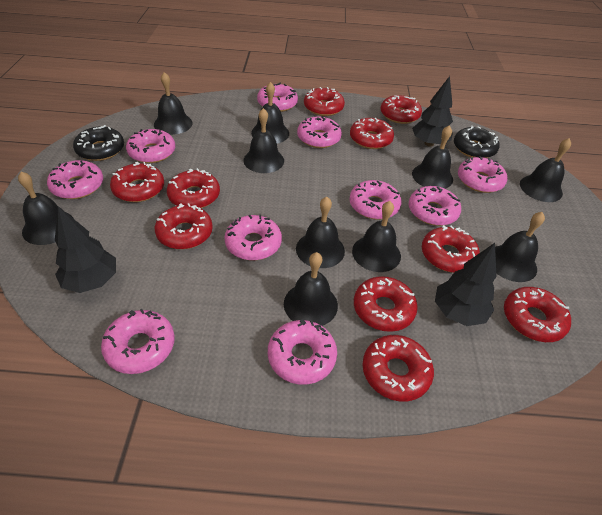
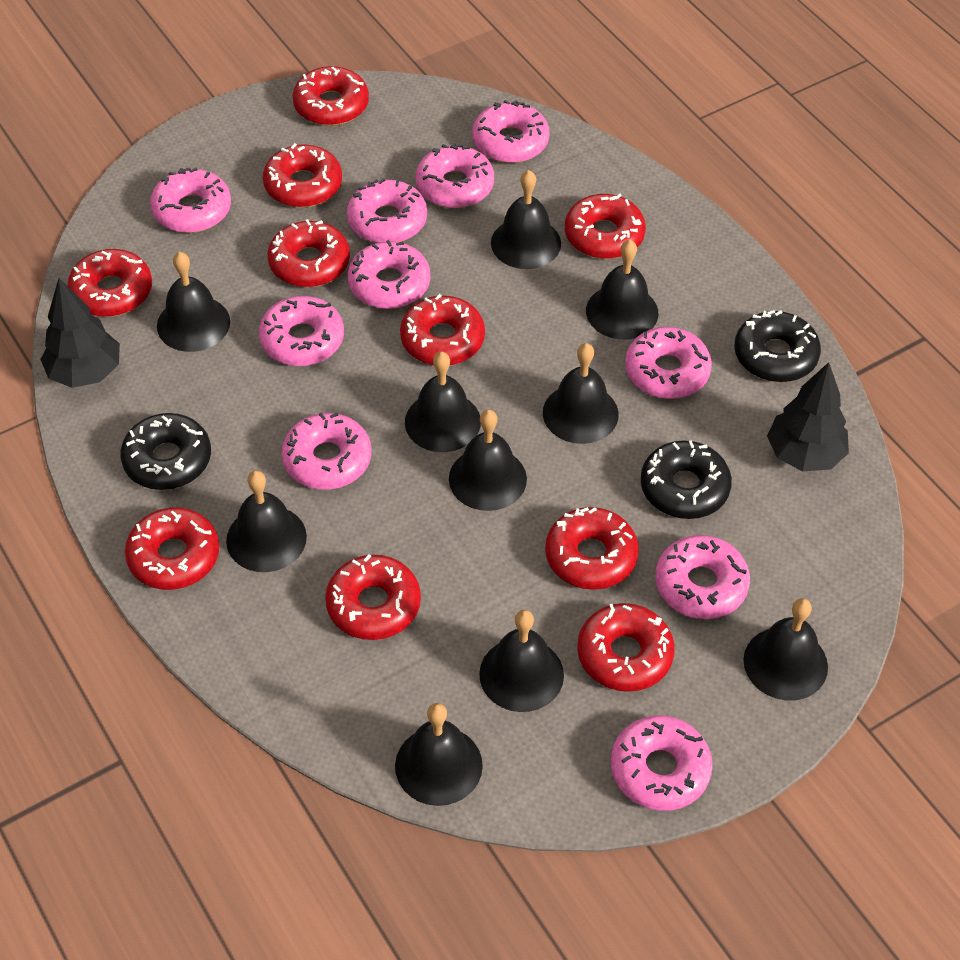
black donut: [73,125,124,161] [454,125,499,158] = 2 -> [120,413,211,490] [641,440,732,519] [734,310,821,382] = 3
black tree: [55,206,116,293] [412,76,453,147] [435,243,496,326] = 3 -> [40,278,120,388] [767,362,849,471] = 2

